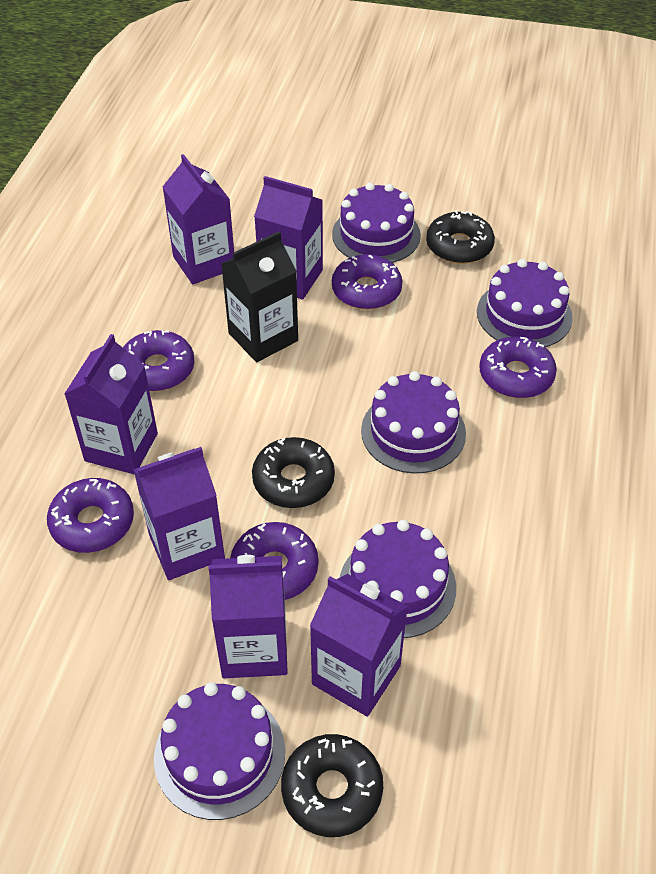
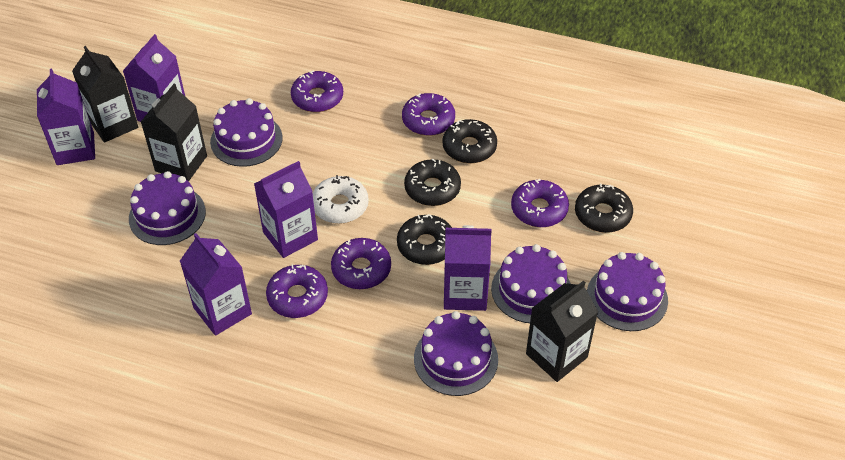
black carton: [221,231,298,362] = 1 -> [72,46,138,143] [141,84,207,182] [526,280,598,382] = 3
black donut: [252,437,335,508] [281,734,383,837] [426,210,495,264] = 3 -> [397,214,452,265] [404,159,461,206] [442,119,497,163] [575,184,633,233] = 4
purple carton: [64,334,158,474] [133,447,225,580] [163,154,234,284] [209,555,288,678] [254,176,323,300] [310,574,408,717] = 6 -> [37,69,95,165] [123,34,185,122] [180,233,252,336] [254,161,318,258] [444,225,492,311] = 5
white donut: none = 0 -> [312,175,369,224] = 1

